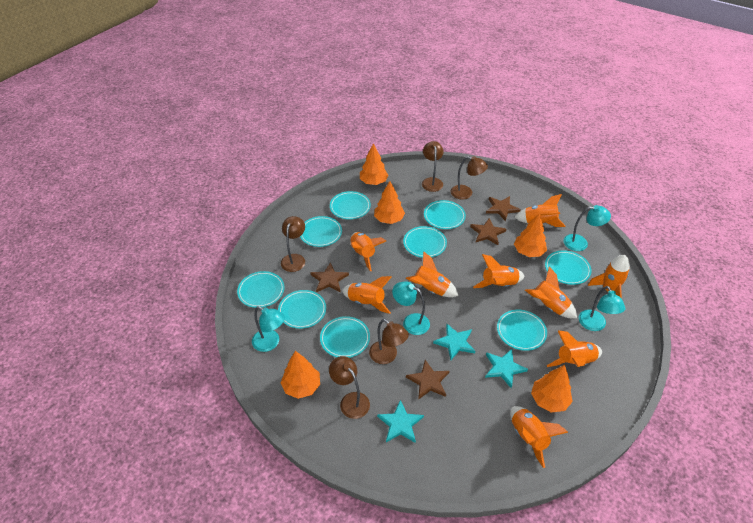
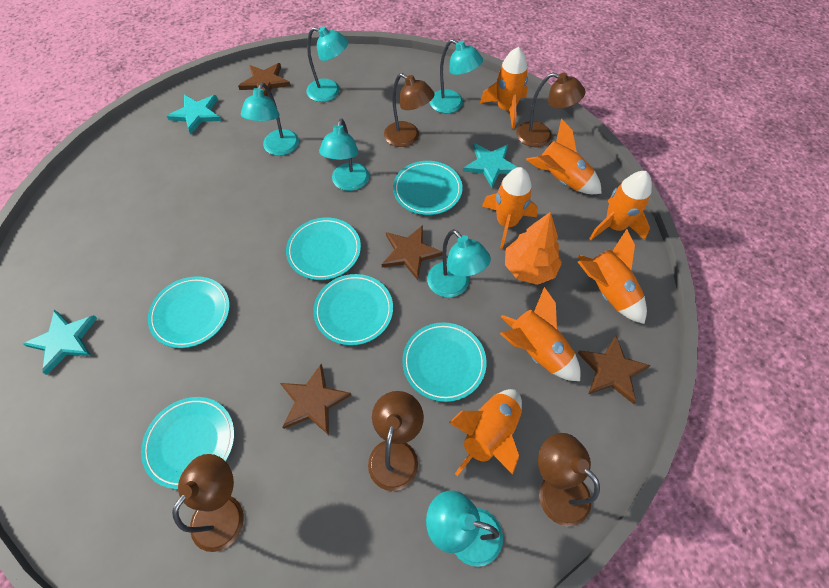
orange rocket: [342,276,391,314] [350,232,386,271] [406,251,458,297] [473,254,525,288] [510,406,568,468] [514,194,566,227] [525,267,577,318] [546,331,602,367] [588,255,630,299] = 9 -> [449,389,522,476] [480,47,528,129] [482,167,538,249] [499,287,581,381] [526,119,602,194] [578,229,647,324] [589,171,652,240] = 7
orange tree: [281,351,320,399] [360,143,388,185] [374,181,405,224] [514,213,547,257] [531,365,573,412] = 5 -> [505,212,562,285] = 1
turquoise lamp: [252,306,285,352] [392,281,430,335] [564,205,611,251] [579,286,625,331] = 4 -> [241,82,299,156] [306,26,349,102] [319,118,369,191] [426,490,503,567] [427,229,491,298] [429,39,483,113] = 6
turquoise plate: [237,271,284,308] [278,290,326,329] [300,216,342,247] [320,316,370,358] [330,191,371,220] [403,226,447,258] [424,200,466,229] [497,310,547,351] [545,250,592,285] = 9 -> [141,397,234,489] [148,276,230,348] [286,218,361,280] [313,274,393,346] [393,161,463,215] [402,322,486,402] = 6

